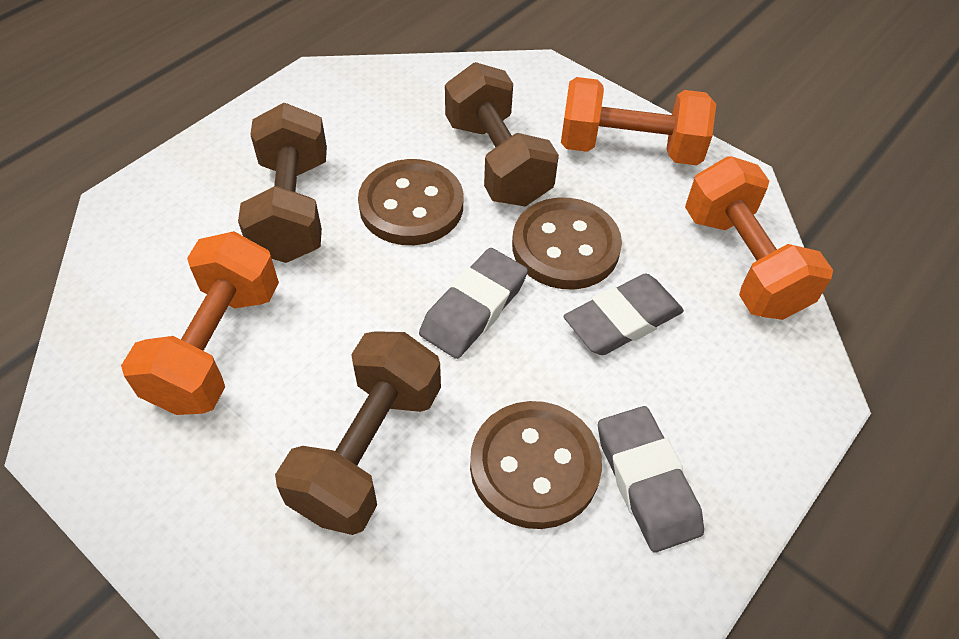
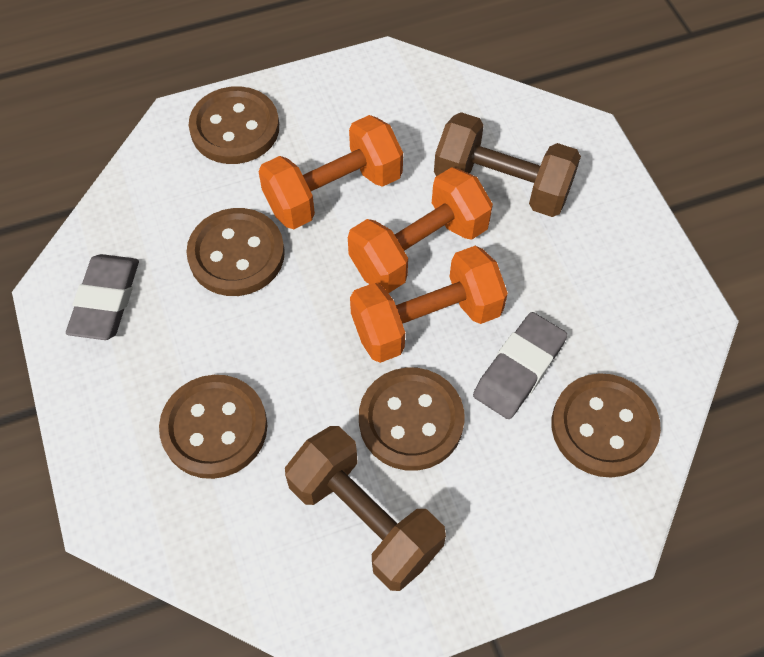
brown button: [358,159,463,245] [470,401,602,529] [512,198,622,289] = 3 -> [159,375,267,479] [186,208,285,296] [189,86,279,164] [359,367,465,471] [552,373,661,478] = 5
brown dumbbell: [238,103,327,263] [275,331,441,535] [445,62,559,207] = 3 -> [285,426,446,591] [434,112,581,217] = 2
grey eraser: [419,248,528,359] [564,273,684,355] [598,406,704,552] = 3 -> [66,254,139,340] [473,312,567,419] = 2

